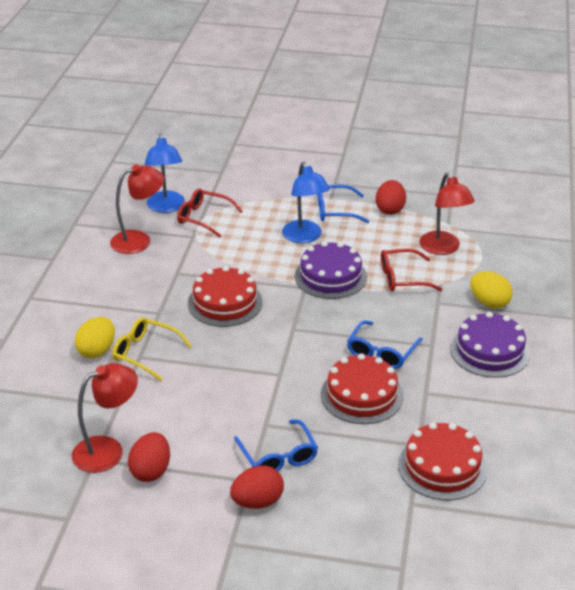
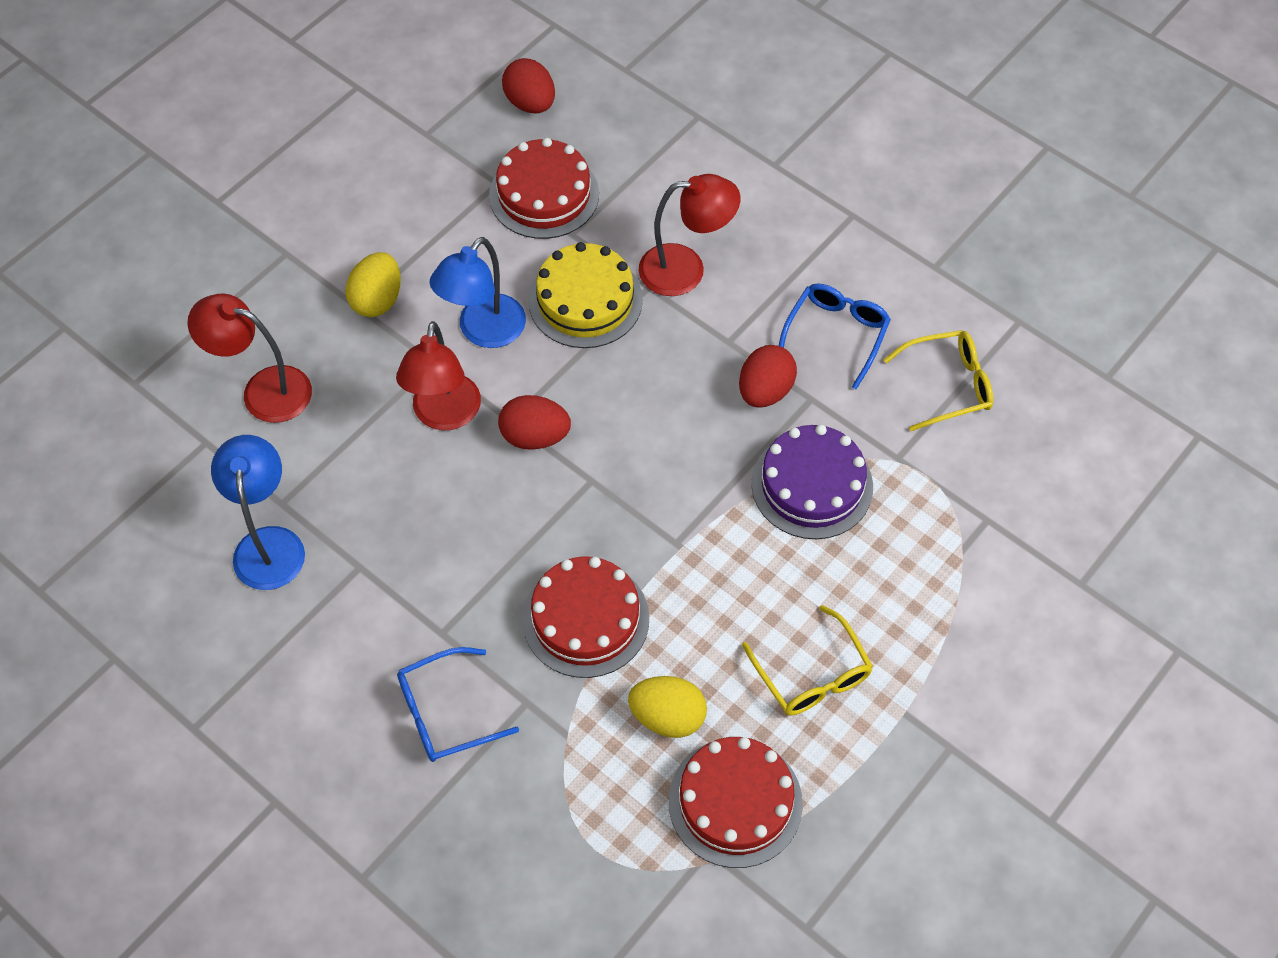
blue glasses: [234,419,318,471] [317,185,369,223] [347,320,423,369] = 3 -> [397,647,519,762] [779,283,891,389] = 2
purple cake: [295,241,367,299] [450,312,530,378] = 2 -> [751,425,873,539] = 1
red glasses: [177,188,243,238] [381,249,442,291] = 2 -> none = 0
yellow cake: none = 0 -> [528,242,643,348] = 1
yellow glasses: [112,317,192,381] = 1 -> [742,605,873,716] [884,330,993,431] = 2

